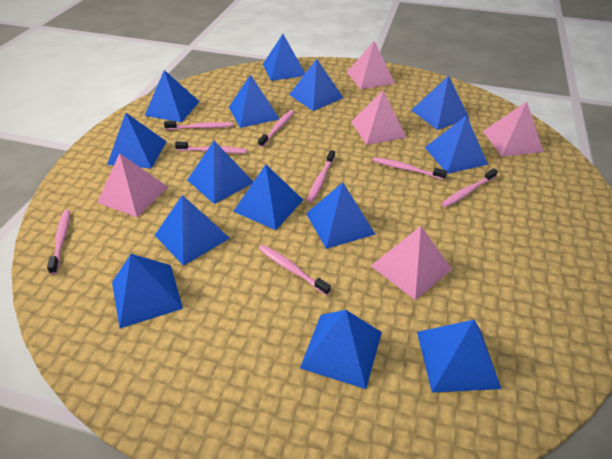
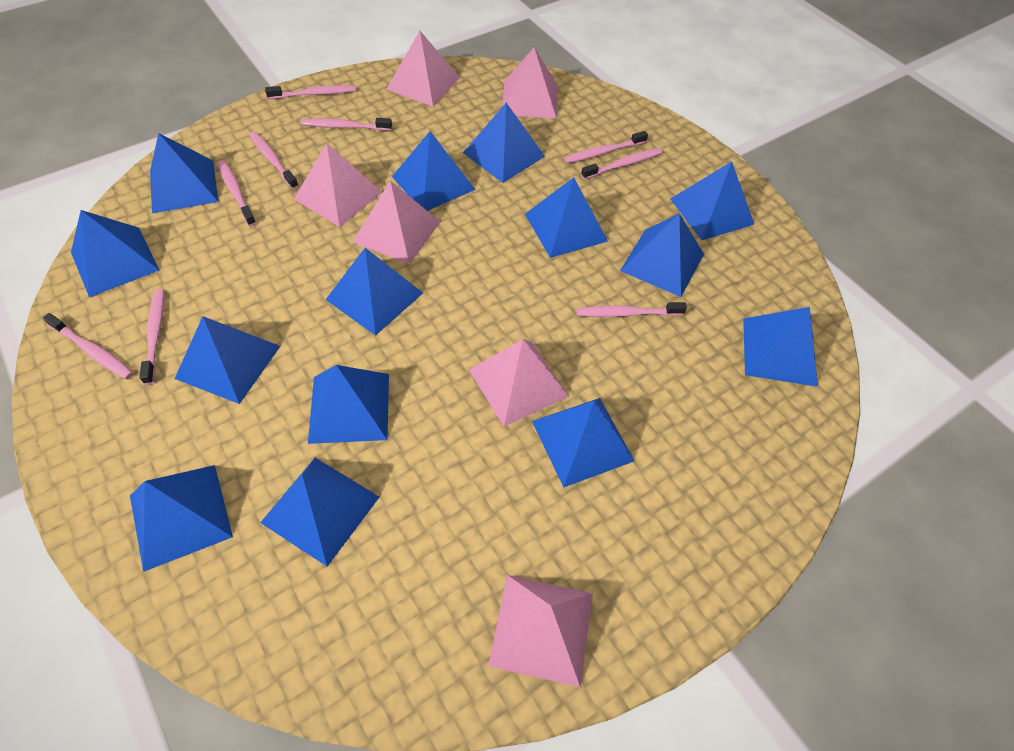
pink pyramid: [97,153,168,217] [347,41,395,89] [351,91,407,145] [371,226,452,300] [483,102,544,157] = 5 -> [294,143,382,227] [353,181,440,264] [386,31,460,107] [469,339,569,427] [488,575,593,687] [502,47,558,119] = 6
pink toothbrush: [47,210,70,274] [164,121,233,130] [175,141,247,154] [258,110,294,147] [259,245,331,296] [307,150,335,202] [373,157,447,180] [441,168,498,207] = 8 -> [43,313,133,379] [139,289,164,385] [218,160,256,226] [249,131,299,189] [265,85,356,99] [301,118,392,131] [564,131,648,163] [577,302,687,317] [581,148,662,179] = 9

